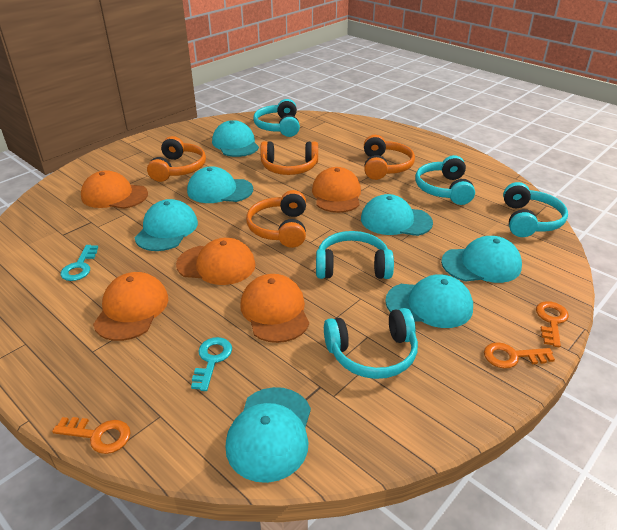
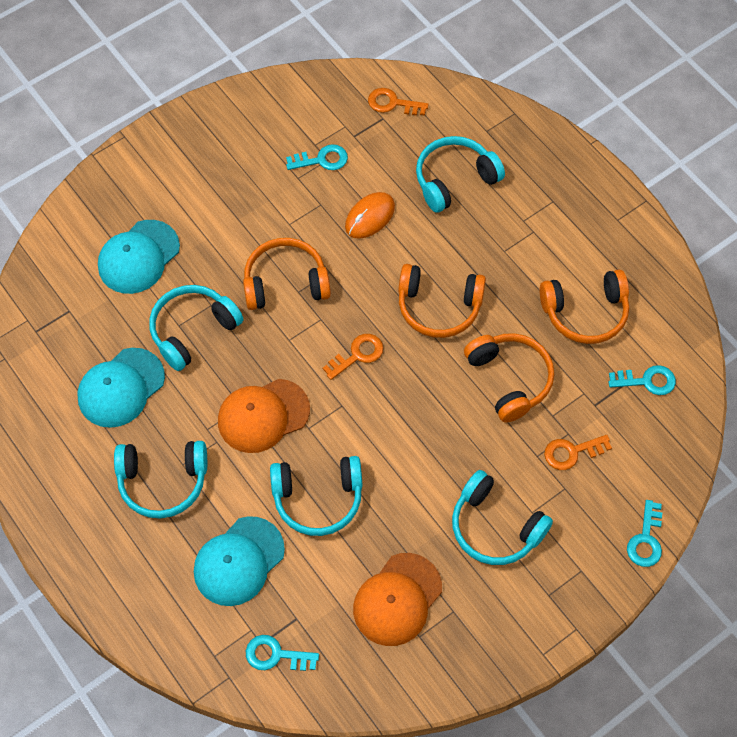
orange cap: [81,170,148,209] [93,272,168,341] [176,238,256,285] [240,274,309,343] [312,167,361,213] = 5 -> [218,379,310,453] [353,553,442,646] = 2
orange mouse: none = 0 -> [345,192,395,239] = 1
turquoise cap: [135,199,198,251] [187,166,253,203] [212,120,259,157] [225,387,311,483] [361,194,433,236] [385,274,473,328] [441,236,522,283] = 7 -> [77,348,165,428] [98,220,180,294] [194,516,285,606] = 3
turquoise key: [61,245,98,281] [191,337,232,391] = 2 -> [246,635,319,671] [286,144,348,170] [609,365,676,395] [627,500,662,567] = 4

